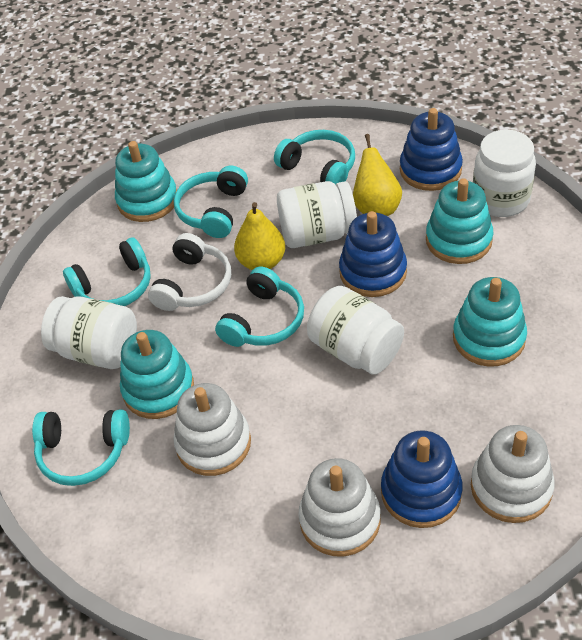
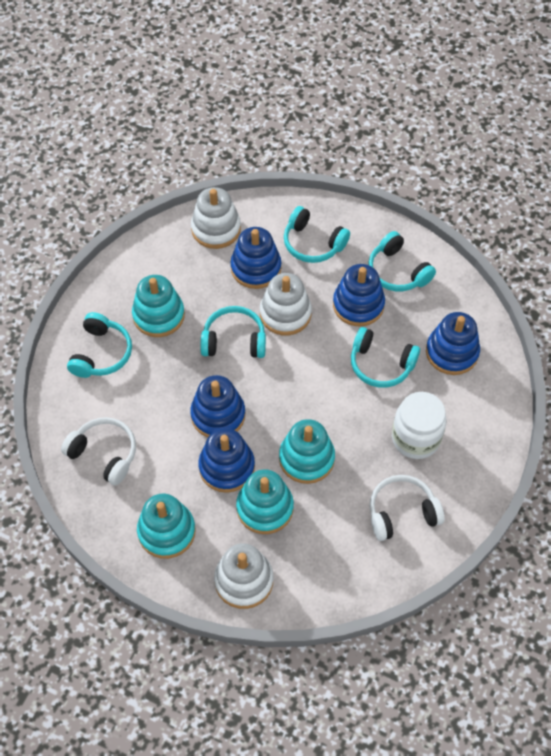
blue stacking toy: [339,211,407,297] [381,430,463,528] [400,108,463,191] = 3 -> [190,375,245,437] [198,428,255,493] [231,227,281,289] [333,264,385,326] [426,312,480,375] = 5
white headphones: [148,233,231,311] = 1 -> [61,417,136,485] [370,475,445,541] = 2
white jar: [41,296,137,369] [277,181,357,248] [307,286,404,375] [473,130,536,217] = 4 -> [392,392,447,459] = 1
yellow pear: [234,202,285,270] [353,134,402,216] = 2 -> none = 0

